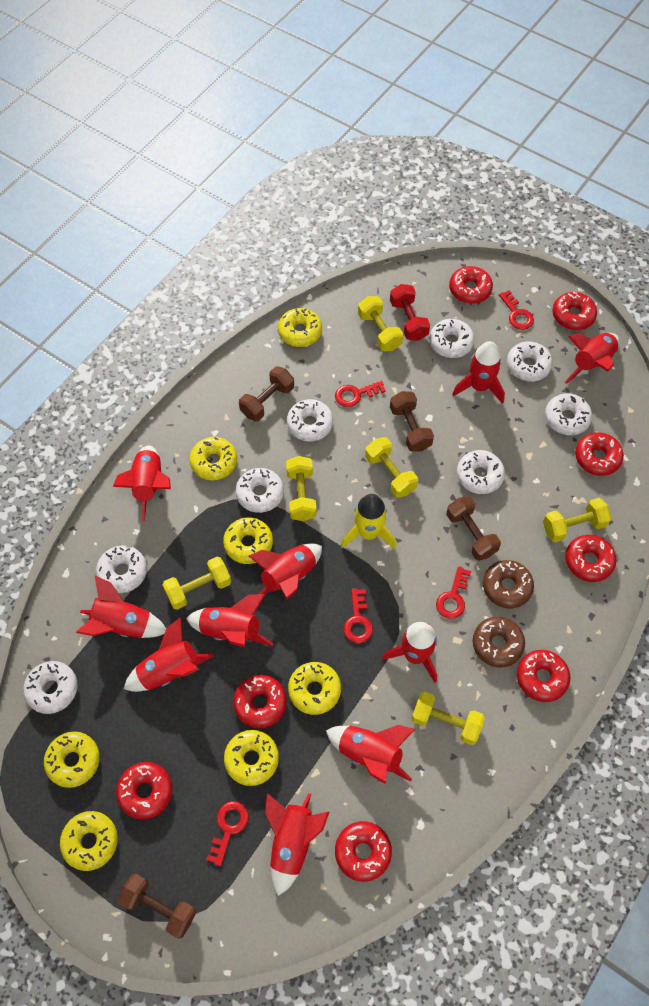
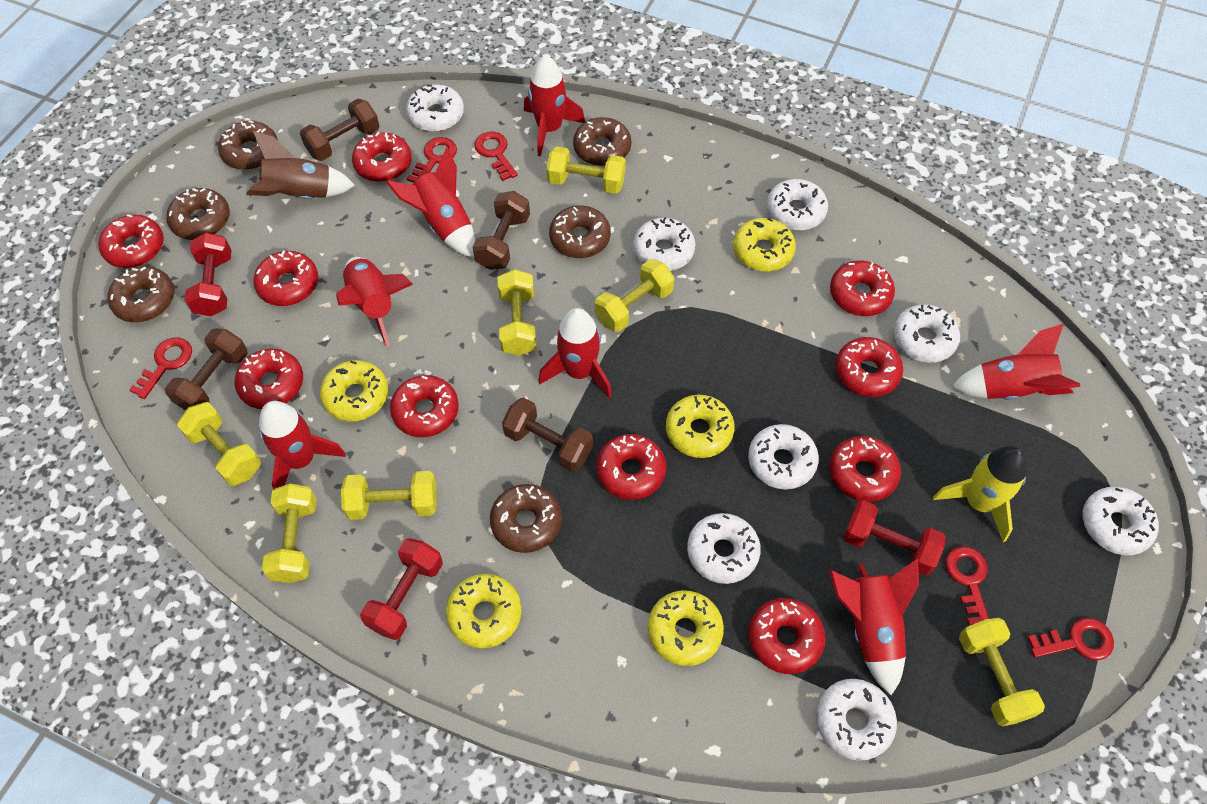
brown donut: [473,617,525,668] [483,560,534,608] = 2 -> [108,266,174,322] [166,188,230,240] [218,120,278,170] [490,484,562,553] [549,205,611,258] [573,117,632,166] = 6
brown rocket: none = 0 -> [247,131,355,199] = 1
red donut: [116,762,172,820] [233,675,287,728] [335,821,392,882] [449,266,493,304] [517,650,570,702] [552,292,597,330] [565,535,616,582] [575,432,624,476] = 8 -> [99,214,164,268] [234,349,303,409] [253,251,318,306] [352,132,412,182] [390,375,459,437] [596,434,666,500] [748,598,826,674] [829,436,901,502] [830,260,895,316] [835,337,903,397] = 10
red dumbbell: [390,284,430,341] = 1 -> [185,232,231,316] [360,538,443,640] [843,500,946,575] = 3
red rocket: [76,576,166,638] [113,445,171,522] [124,617,214,692] [186,594,274,647] [249,543,322,599] [265,793,329,896] [326,725,416,784] [382,622,437,683] [452,341,505,404] [565,333,620,384] = 10 -> [259,401,346,489] [336,257,413,347] [386,148,475,258] [524,55,585,156] [538,308,612,398] [829,559,919,695] [952,324,1080,400] = 7
yellow donut: [44,732,100,788] [60,811,118,871] [190,437,237,480] [223,517,273,564] [224,730,279,786] [278,308,322,347] [288,662,341,715] = 7 -> [320,360,388,422] [446,574,521,648] [648,590,724,666] [666,395,734,458] [733,218,796,271] = 5
yellow dumbbell: [162,557,231,610] [286,456,317,521] [358,296,403,351] [365,437,418,498] [411,691,485,745] [543,498,612,542] = 6 -> [177,402,261,486] [262,484,317,583] [341,471,437,520] [498,269,537,356] [546,146,626,194] [595,259,675,332] [959,618,1045,726] = 7

